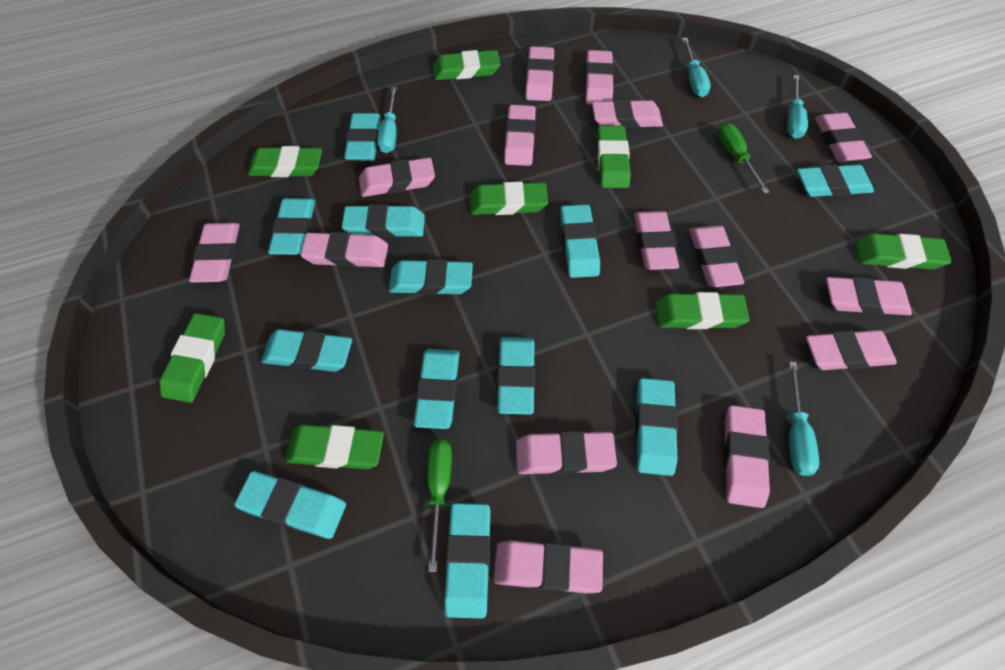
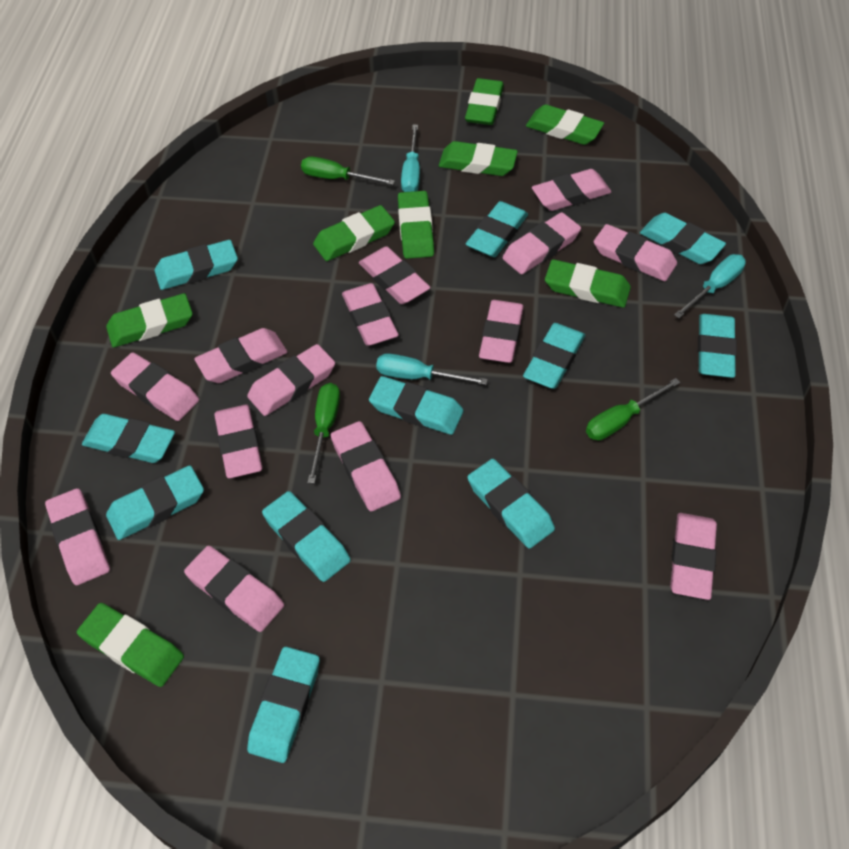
green screwdriver: [427,439,452,572] [718,123,769,194] = 2 -> [301,157,395,185] [308,383,340,484] [586,378,680,440] = 3
pink eraser: [189,223,240,283] [301,232,388,268] [359,158,435,197] [493,540,603,593] [504,105,536,166] [516,431,617,475] [525,46,555,101] [585,50,614,104] [592,99,663,129] [634,211,679,270] [689,226,744,287] [724,405,770,508] [806,330,897,370] [815,112,872,162] [826,277,912,315] = 15 -> [45,488,110,585] [111,352,199,421] [184,546,284,632] [194,328,287,383] [214,405,262,478] [247,344,335,416] [331,421,401,512] [342,283,399,346] [359,246,430,304] [479,300,524,363] [503,212,581,274] [532,169,611,211] [594,224,677,281] [670,513,717,600] = 14
turquoise eraser: [234,471,346,539] [261,329,352,372] [268,198,315,255] [342,204,425,238] [344,113,381,161] [389,259,473,295] [414,349,460,429] [444,503,490,619] [497,337,535,415] [560,204,600,278] [636,378,678,476] [797,164,874,197] = 12 -> [82,414,175,463] [106,465,204,540] [155,240,238,290] [247,647,320,763] [262,491,351,582] [369,376,464,435] [466,201,528,257] [467,459,555,549] [523,323,585,389] [640,213,726,264] [698,314,737,378] = 11
turquoise screwdriver: [377,87,397,153] [682,38,711,97] [788,75,808,139] [789,361,819,476] = 4 -> [376,353,488,385] [401,125,420,192] [674,254,746,318] = 3

